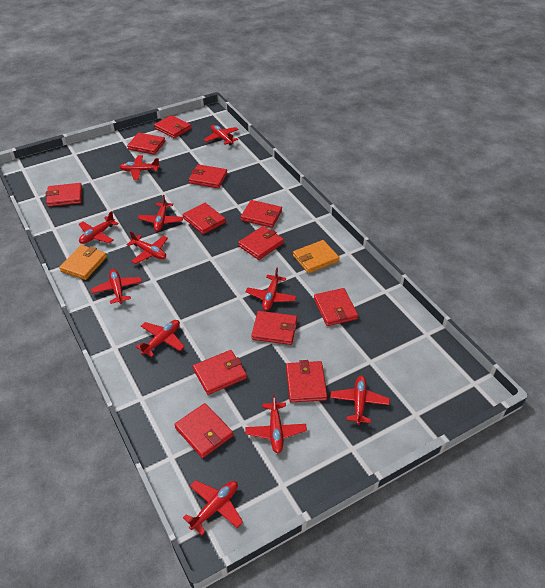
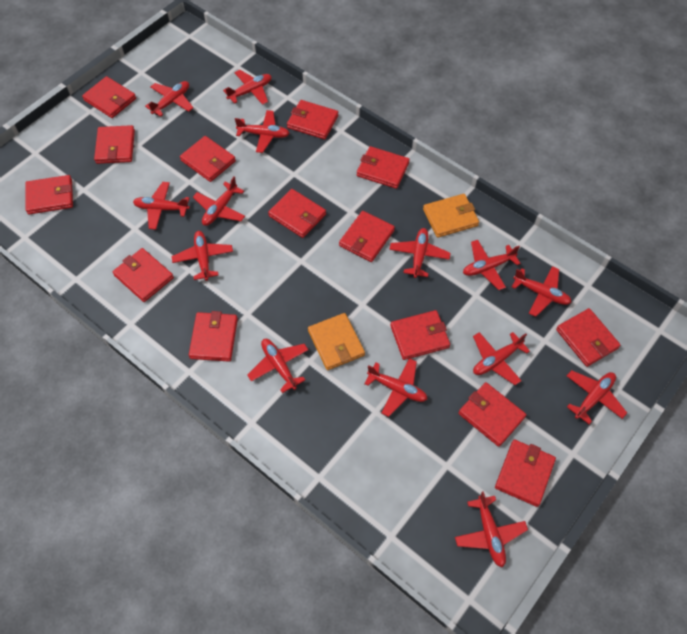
red plane: [79,211,119,244] [91,269,142,304] [119,155,160,180] [126,231,168,264] [136,320,184,357] [138,195,183,231] [183,480,243,535] [204,125,239,145] [245,394,307,453] [246,268,296,311] [330,376,390,425] = 11 -> [133,182,190,230] [145,81,193,117] [172,231,233,281] [193,177,245,226] [223,70,272,105] [235,110,290,153] [247,339,308,393] [364,358,427,417] [389,228,451,278] [455,491,528,567] [463,240,521,290] [473,332,530,385] [512,266,572,317] [567,370,627,424] = 14
red wallet: [45,183,82,207] [127,133,165,155] [154,115,191,138] [174,403,233,458] [183,203,226,234] [189,164,227,188] [193,350,247,395] [238,226,284,260] [241,200,282,228] [251,311,297,345] [286,360,327,402] [314,288,358,326] = 12 -> [25,175,73,214] [82,76,136,118] [94,125,135,164] [113,248,174,302] [180,136,236,182] [189,311,238,362] [268,189,326,238] [287,100,338,139] [339,211,395,262] [357,146,410,189] [390,310,450,360] [459,382,526,447] [495,439,556,507] [556,308,621,367] = 14

